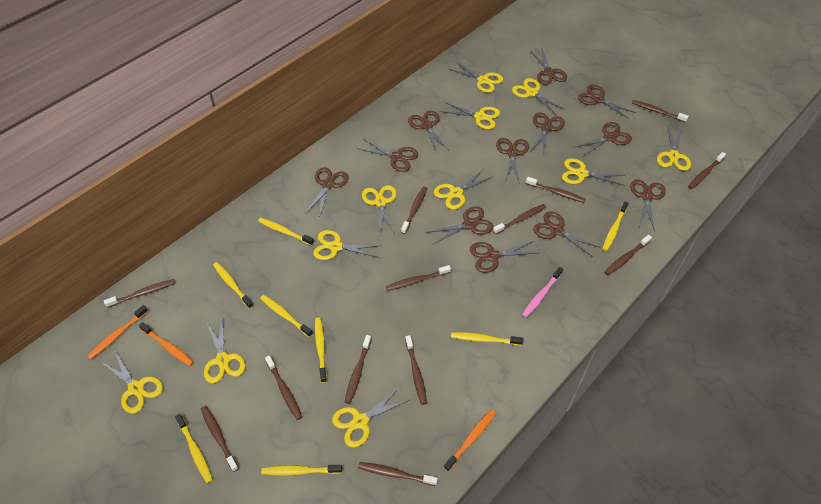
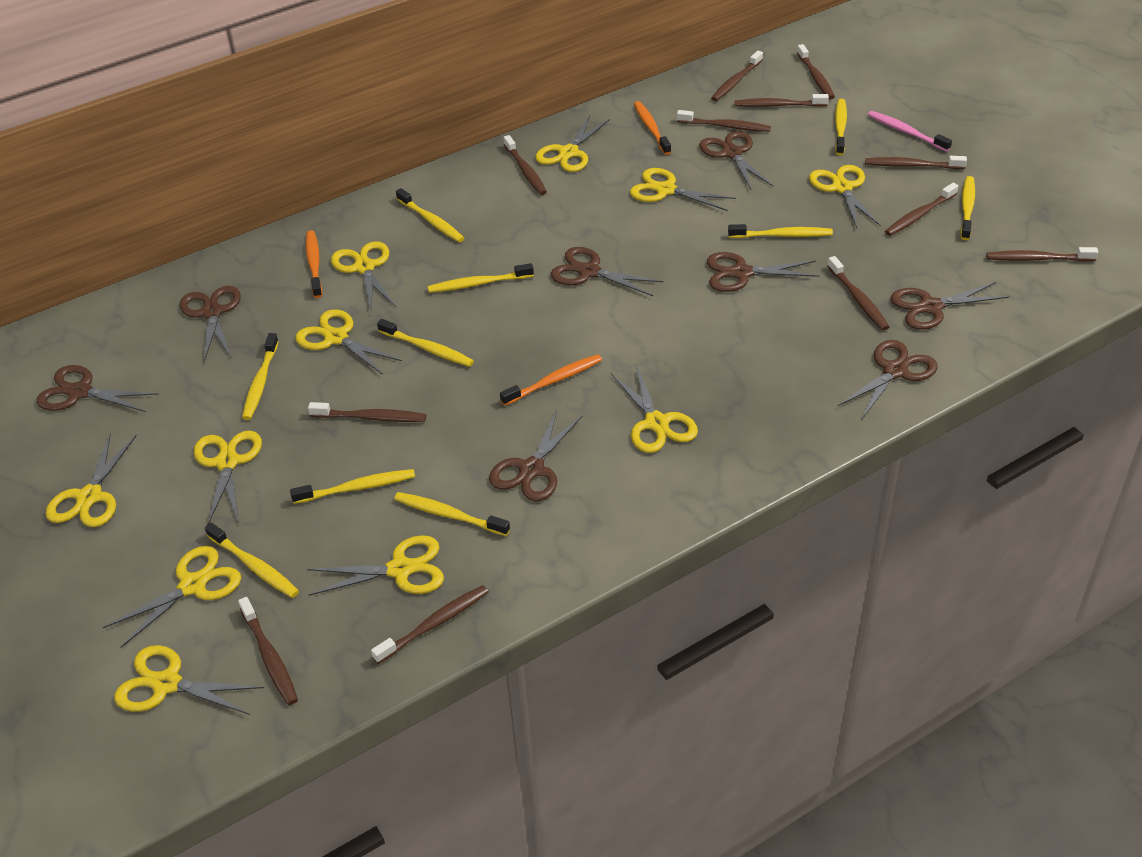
brown scissors: [305,167,349,218] [357,139,418,172] [408,111,448,152] [426,206,493,244] [470,241,537,273] [496,138,529,184] [530,49,567,85] [531,112,565,154] [533,211,601,257] [575,122,632,156] [578,85,636,119] [630,179,666,231] = 12 -> [36,365,159,412] [180,286,241,362] [489,409,583,501] [551,247,663,296] [699,131,773,191] [707,252,819,292] [837,340,938,420] [891,282,1009,330] = 8
brown toothbrush: [104,279,175,308] [201,406,239,472] [265,355,302,420] [345,335,372,404] [358,462,438,486] [386,265,451,291] [401,186,427,234] [405,335,427,405] [493,204,546,234] [526,177,586,203] [604,235,652,275] [632,100,689,123] [688,152,726,189] = 13 -> [238,597,298,705] [308,402,426,422] [371,585,489,664] [503,135,547,195] [677,110,771,132] [711,51,763,101] [734,94,829,107] [797,44,835,99] [827,256,889,330] [865,156,967,169] [885,183,958,236] [986,247,1098,261] = 12
yellow toothbrush: [175,414,213,484] [213,262,253,309] [258,218,314,246] [260,295,313,337] [261,465,342,476] [315,318,327,383] [451,332,523,345] [602,201,629,251] = 8 -> [205,522,299,598] [242,333,279,420] [290,469,415,504] [377,319,474,367] [394,492,510,536] [396,188,464,242] [428,263,534,293] [728,224,833,238] [835,99,847,155] [961,176,975,240] = 10

